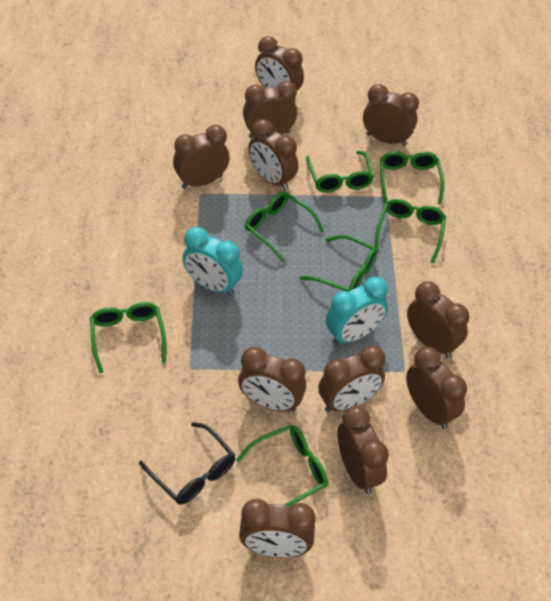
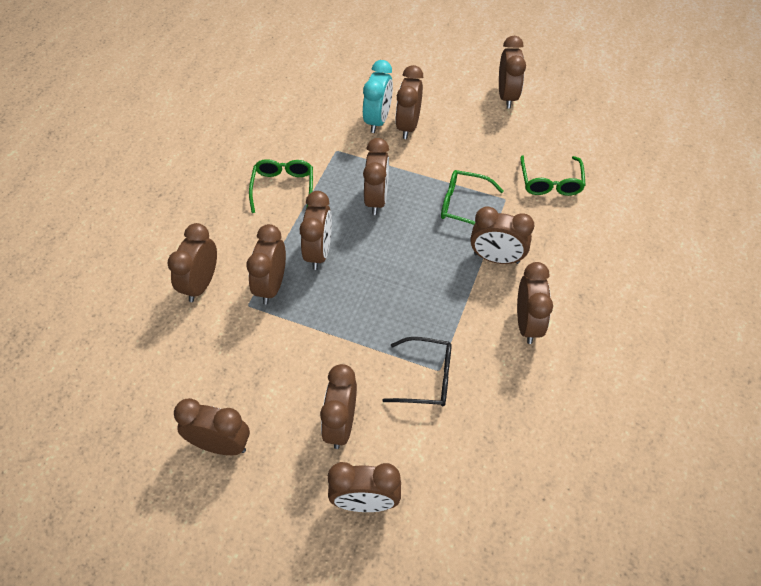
green glasses: [90,302,167,373] [236,425,328,506] [245,192,324,263] [300,235,378,292] [306,151,374,193] [375,199,446,264] [380,151,444,204] = 7 -> [249,159,313,213] [441,170,504,225] [520,155,586,196] = 3
turquoise clock: [183,227,243,296] [326,277,388,345] = 2 -> [363,60,393,133] = 1

